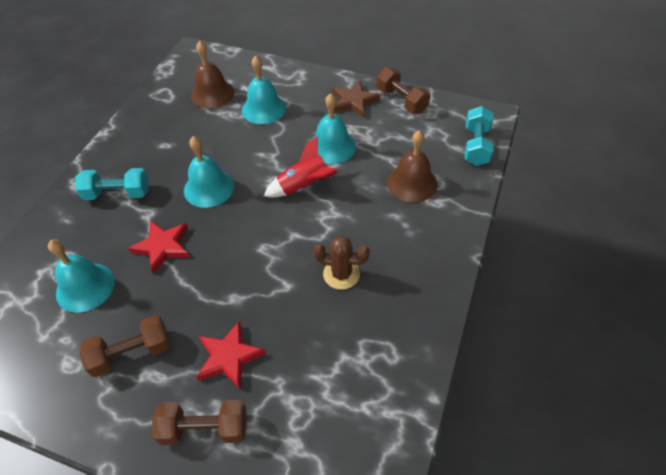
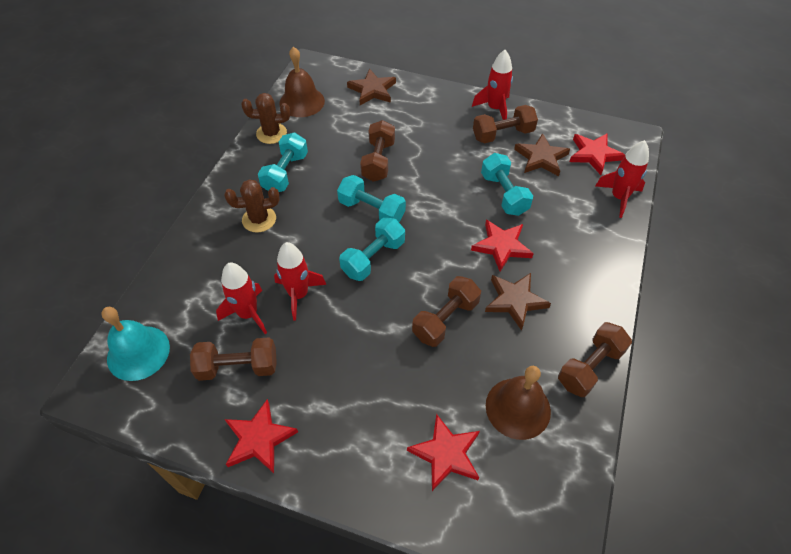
brown cactus: [313,236,370,290] = 1 -> [224,180,280,233] [241,93,290,144] = 2
brown dumbbell: [79,315,170,377] [152,400,246,445] [376,67,430,113] = 3 -> [190,337,277,381] [360,120,395,182] [412,276,481,347] [473,105,538,143] [558,322,632,397] = 5
brown star: [332,80,380,117] = 1 -> [347,69,396,105] [485,273,551,331] [514,133,570,176] = 3
red rocket: [264,136,338,198] = 1 -> [216,263,267,334] [274,242,326,321] [472,50,513,120] [595,140,649,218] = 4
red star: [128,221,190,274] [196,321,266,389] = 2 -> [225,399,298,473] [407,414,480,491] [471,220,534,272] [569,133,625,175] = 4
turquoise bell: [48,239,115,313] [184,136,234,208] [242,55,286,124] [313,93,356,164] = 4 -> [101,307,170,381] = 1
turquoise dumbbell: [75,168,149,200] [464,106,494,166] = 2 -> [258,132,308,192] [337,175,406,222] [339,217,405,281] [481,153,533,216] = 4

